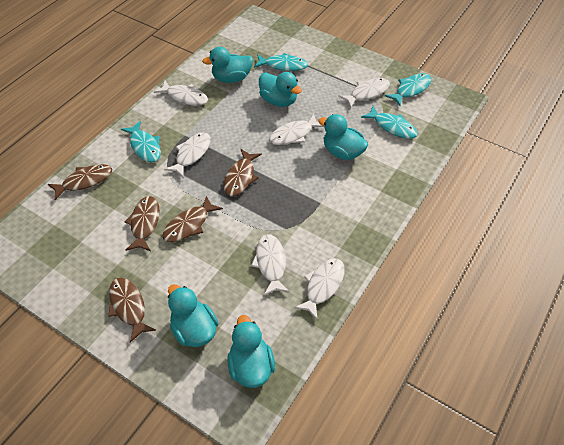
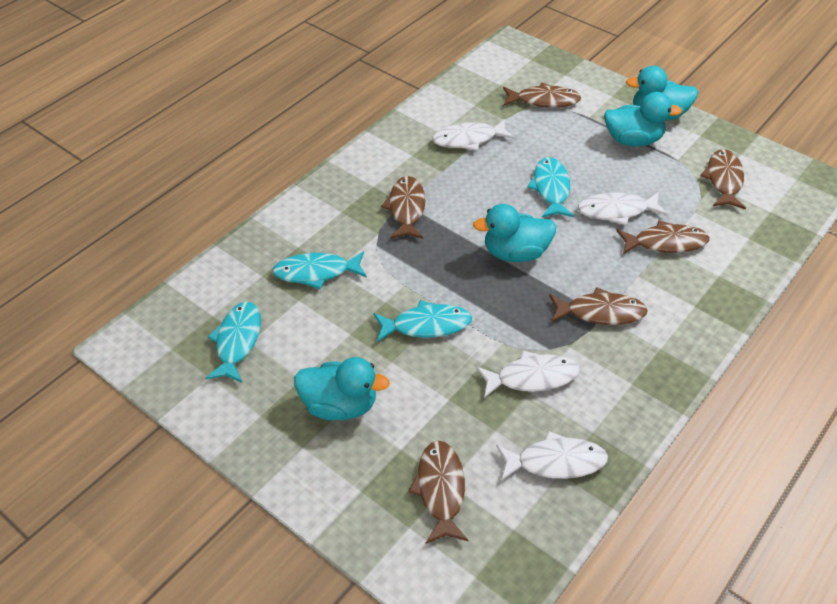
brown fish: [48,164,112,200] [108,277,156,343] [125,196,160,251] [162,196,223,242] [224,149,262,196] = 5 -> [381,176,425,239] [408,441,468,544] [503,83,581,108] [549,287,648,325] [616,220,709,254] [700,149,746,209] = 6
turquoise duck: [168,284,219,347] [202,47,253,83] [227,315,275,388] [259,72,302,107] [318,114,368,160] = 5 -> [294,357,390,420] [473,204,556,262] [604,92,682,147] [626,66,698,120] = 4
white fish: [154,81,208,106] [164,132,211,178] [251,234,290,296] [269,113,324,145] [294,258,345,321] [338,78,390,108] = 6 -> [432,119,514,151] [476,351,580,398] [496,431,608,481] [578,192,668,225] = 4

